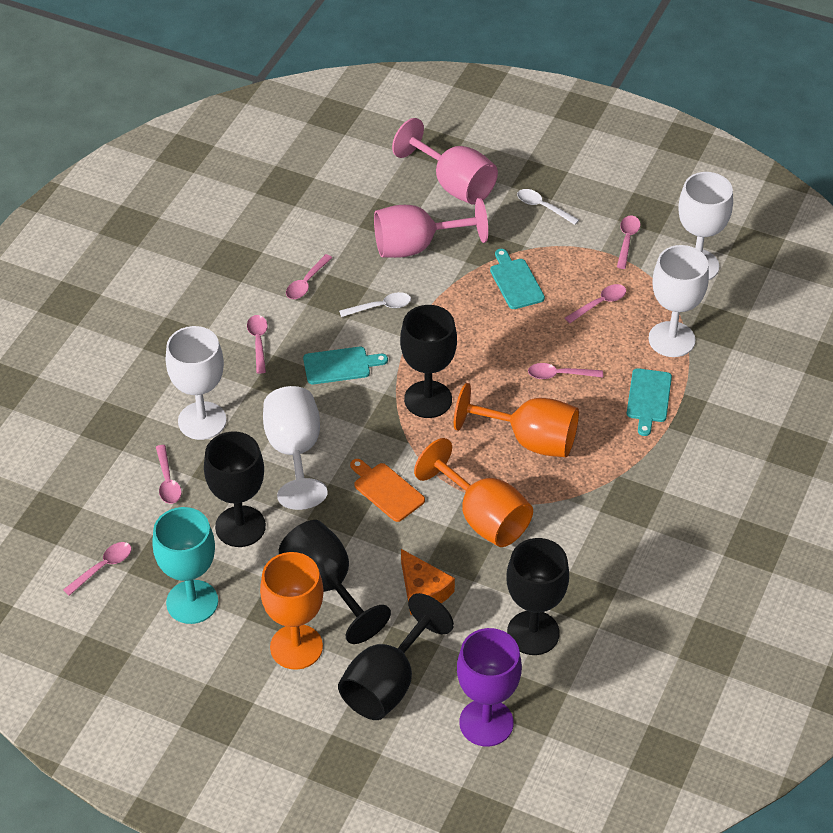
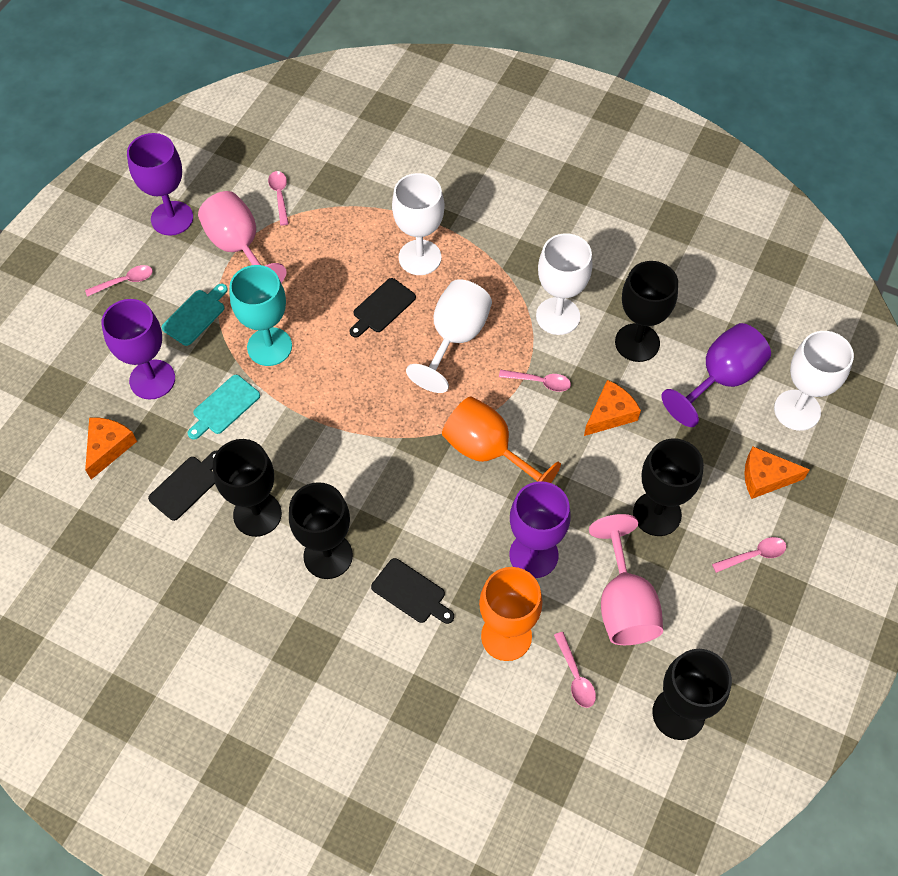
black cutting board: none = 0 -> [148,450,217,521] [349,278,416,338] [371,558,454,624] = 3
orange cheese: [401,549,455,615] = 1 -> [85,417,137,479] [584,380,641,436] [744,446,810,499] = 3
orange cutting board: [350,459,425,522] = 1 -> none = 0
orange goblet: [260,552,324,670] [414,438,533,547] [454,383,579,457] = 3 -> [442,396,561,483] [479,567,543,661] = 2
pink spoon: [63,542,132,596] [156,445,182,504] [247,315,268,374] [286,254,332,299] [528,363,603,379] [565,284,626,323] [617,216,640,269] = 7 -> [85,265,153,297] [268,171,289,226] [499,370,571,392] [554,632,596,708] [712,537,786,573] = 5
purple goblet: [457,628,522,747] = 1 -> [101,299,175,400] [127,133,193,236] [509,481,571,578] [661,323,771,427] = 4
turquoise cutting board: [303,347,388,384] [490,249,545,309] [627,368,672,436] = 3 -> [161,284,228,346] [188,375,260,440] = 2
white spoon: [339,292,411,317] [517,189,579,225] = 2 -> none = 0

